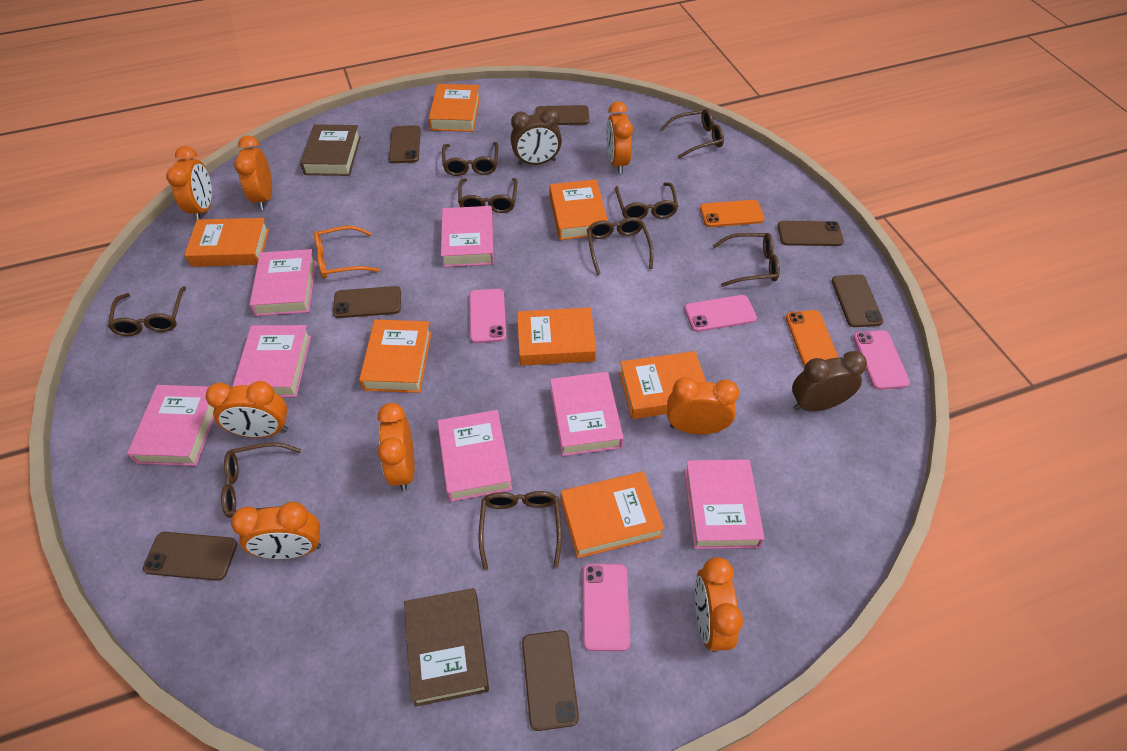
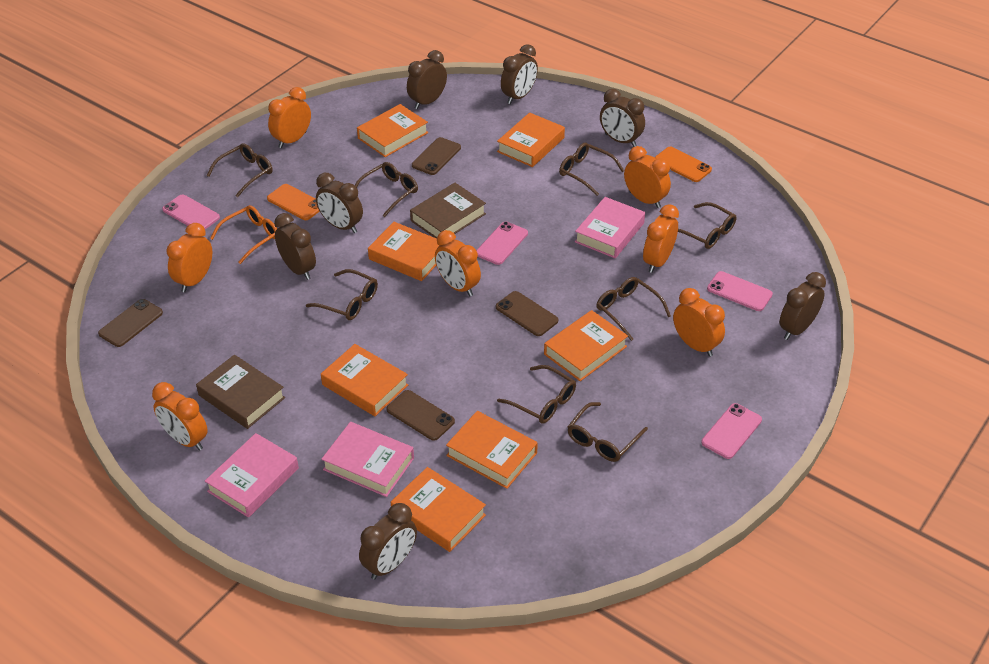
brown clock: [511,108,562,165] [792,351,867,412] = 2 -> [274,213,316,280] [316,173,363,233] [359,503,417,580] [407,50,447,109] [501,44,538,104] [600,89,645,147] [780,272,826,340] = 7
brown glasses: [108,286,186,336] [221,442,301,518] [442,142,498,176] [458,178,518,213] [478,491,562,570] [587,217,654,275] [615,183,678,219] [660,109,724,159] [713,233,780,287] = 9 -> [207,143,273,197] [306,269,378,320] [355,162,418,217] [497,365,576,424] [559,143,624,196] [568,402,648,462] [596,277,671,341] [678,202,736,249] = 8
brown phone: [143,532,237,581] [333,286,401,318] [389,125,421,163] [522,630,579,731] [535,105,589,125] [778,221,844,246] [831,274,883,327] = 7 -> [98,299,163,347] [386,390,455,441] [412,137,461,175] [496,291,558,336] = 4
orange clock: [166,146,212,220] [205,381,288,438] [231,502,321,559] [234,135,272,210] [377,403,414,491] [606,101,633,174] [667,377,739,434] [695,557,743,652] = 8 -> [152,382,208,451] [166,223,212,292] [268,87,311,148] [435,230,481,296] [624,146,671,208] [643,204,679,273] [673,288,725,357] = 7
pink book: [127,385,214,466] [232,325,311,397] [249,249,316,316] [437,410,512,502] [441,206,494,267] [550,372,624,456] [684,459,765,549] = 7 -> [205,433,299,518] [321,422,414,497] [575,197,645,258] = 3

